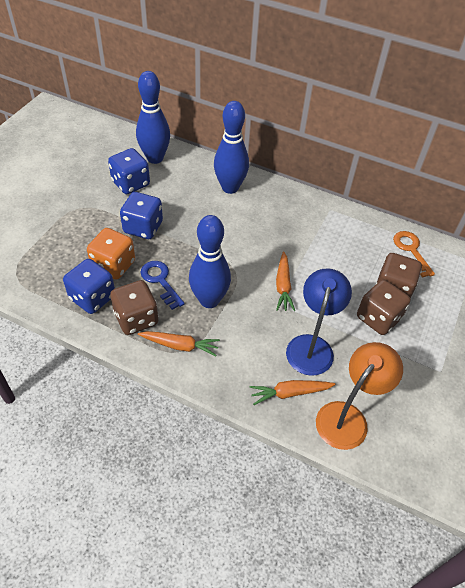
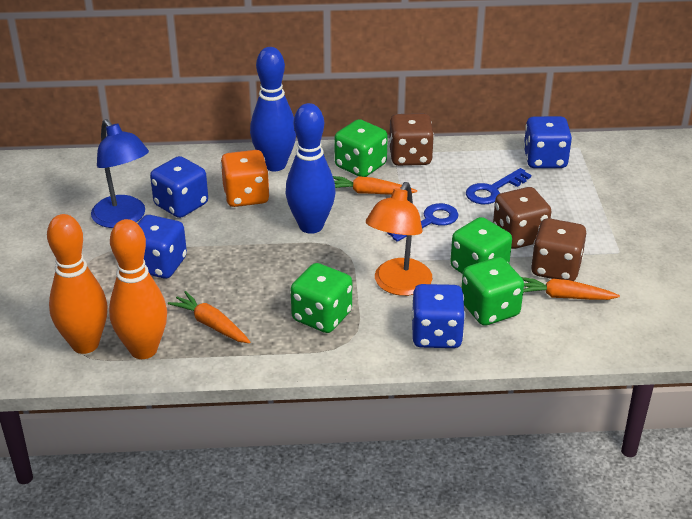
blue bowling pin: [136,71,170,164] [189,215,231,308] [214,101,249,194] = 3 -> [250,47,296,171] [286,103,335,234] = 2
blue dice: [63,259,115,314] [108,148,150,194] [120,192,163,239] = 3 -> [138,215,187,278] [150,156,208,218] [411,284,465,348] [523,116,572,168] = 4
blue key: [140,261,185,310] = 1 -> [387,203,459,242] [466,168,531,204] = 2
green dice: none = 0 -> [291,263,352,333] [335,119,388,177] [450,217,512,274] [462,257,524,326] = 4
orange bowling pin: none = 0 -> [47,214,107,354] [109,219,167,359] = 2
orange key: [393,231,435,278] = 1 -> none = 0

